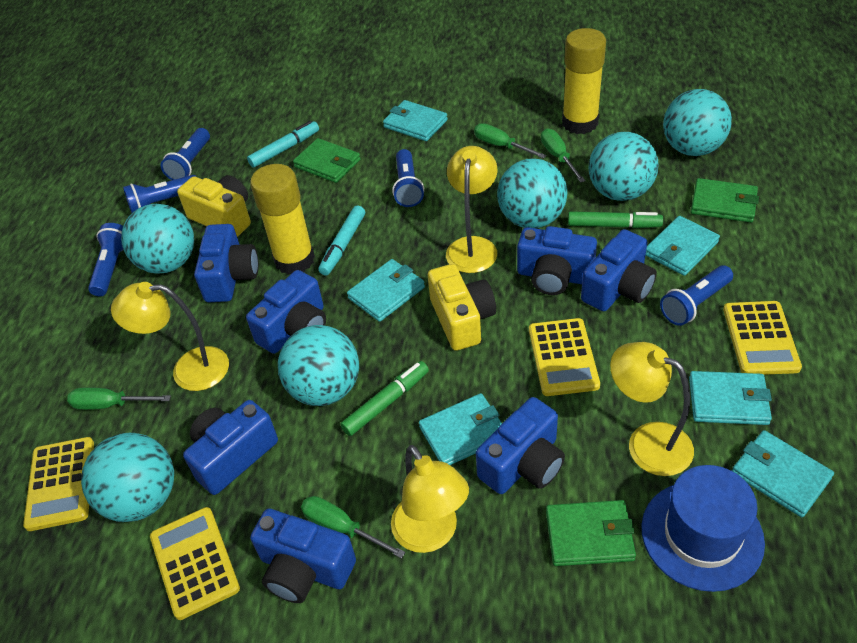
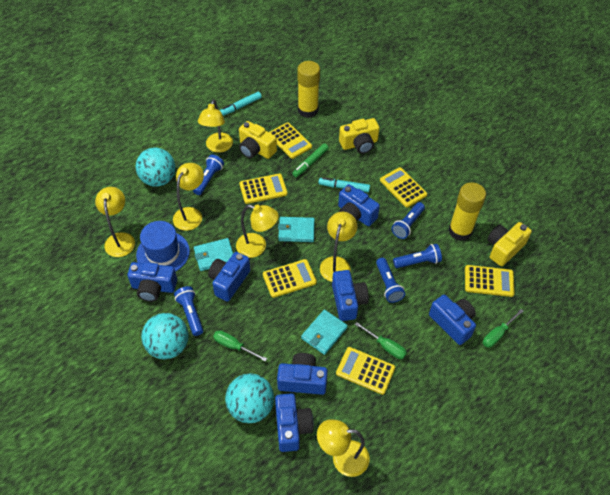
green marker: [340,361,429,436] [568,211,663,228] = 2 -> [292,143,329,177] = 1
green screwdriver: [67,387,171,410] [301,496,405,559] [474,123,547,159] [541,129,585,183] = 4 -> [213,330,267,362] [355,322,407,359] [483,309,523,348] = 3
green wallet: [293,138,361,183] [546,500,636,566] [691,178,759,223] = 3 -> none = 0
turquoise ball: [81,433,174,522] [121,204,194,274] [278,325,359,406] [497,158,567,228] [588,132,658,201] [663,89,732,156] = 6 -> [136,148,175,187] [141,313,189,359] [225,373,274,423] = 3
turquoise wallet: [347,259,425,322] [383,100,448,141] [419,393,502,465] [645,216,720,276] [689,371,772,425] [732,430,834,518] = 6 -> [194,238,233,271] [278,217,315,242] [301,310,348,355] = 3
yellow calculator: [23,437,94,531] [150,507,240,620] [529,318,600,396] [723,301,802,375] = 4 -> [239,173,288,204] [263,259,317,298] [269,122,312,159] [336,347,395,395] [380,167,427,207] [465,265,515,297] = 6
yellow camera: [177,175,251,237] [428,264,496,351] = 2 -> [239,121,277,159] [339,118,380,154] [487,222,532,266] = 3
yellow lamp: [111,282,229,391] [391,445,469,553] [446,146,497,273] [610,342,694,476] = 4 -> [95,187,135,257] [173,163,204,231] [198,99,233,153] [236,204,279,258] [317,419,370,477] [320,212,357,282] = 6

